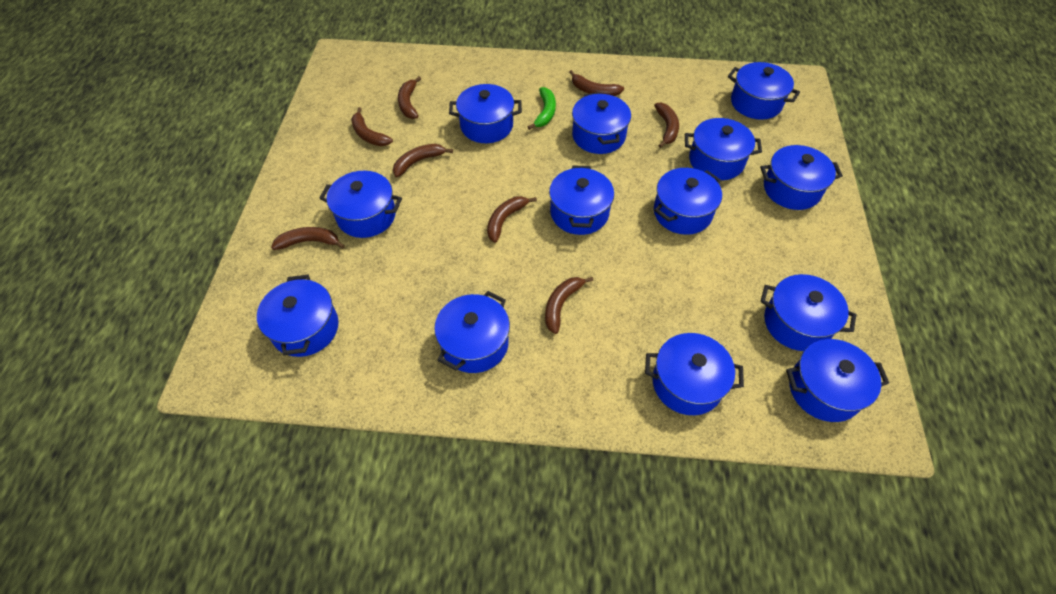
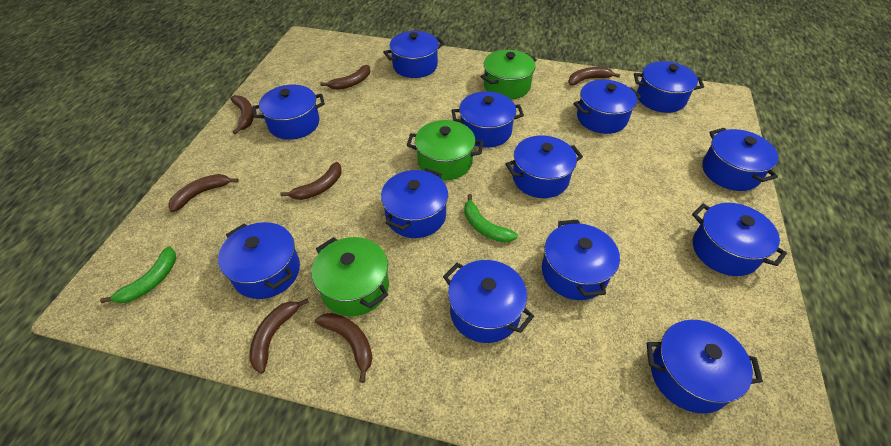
brown banana: [271,227,345,250] [351,107,393,146] [393,144,453,177] [398,76,421,119] [487,196,537,243] [545,277,593,334] [570,70,624,96] [654,103,679,148] = 8 -> [168,174,238,212] [230,95,254,134] [249,298,309,374] [280,162,341,200] [315,313,373,383] [320,65,370,90] [568,67,620,85] = 7
green banana: [528,87,556,130] = 1 -> [100,246,176,303] [464,194,518,242] = 2
green pot: none = 0 -> [312,237,389,316] [407,120,483,180] [481,50,537,99] = 3

